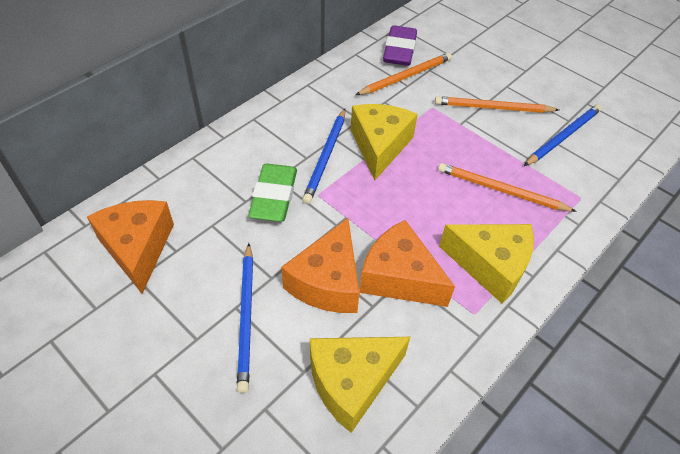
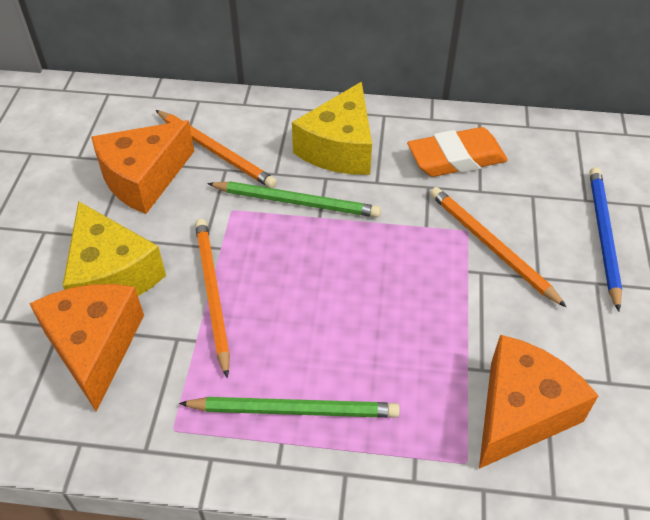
blue pencil: [237,243,253,393] [302,109,345,204] [524,104,602,166] = 3 -> [590,167,622,311] = 1
green eraser: [248,164,297,222] = 1 -> none = 0
green pencil: none = 0 -> [179,397,400,418] [207,181,381,218] = 2
orange eraser: none = 0 -> [407,127,508,177] = 1
purple eraser: [383,25,417,66] = 1 -> none = 0
yellow cheese: [310,337,410,433] [351,104,418,180] [439,224,534,304] = 3 -> [63,201,166,296] [292,82,372,175] = 2

